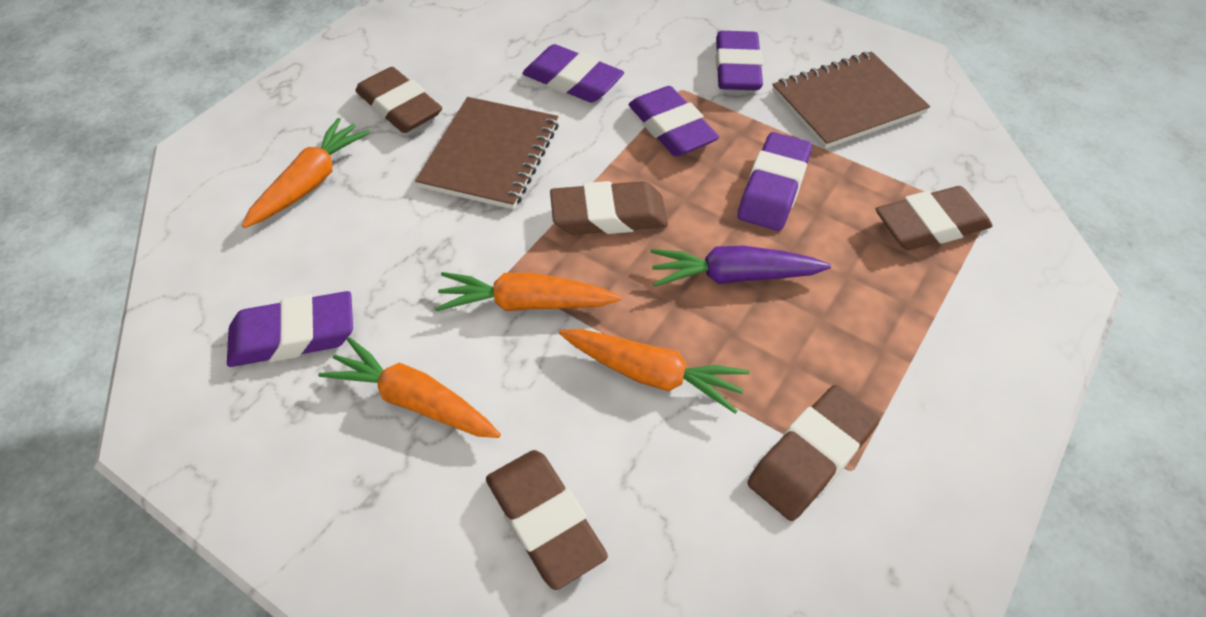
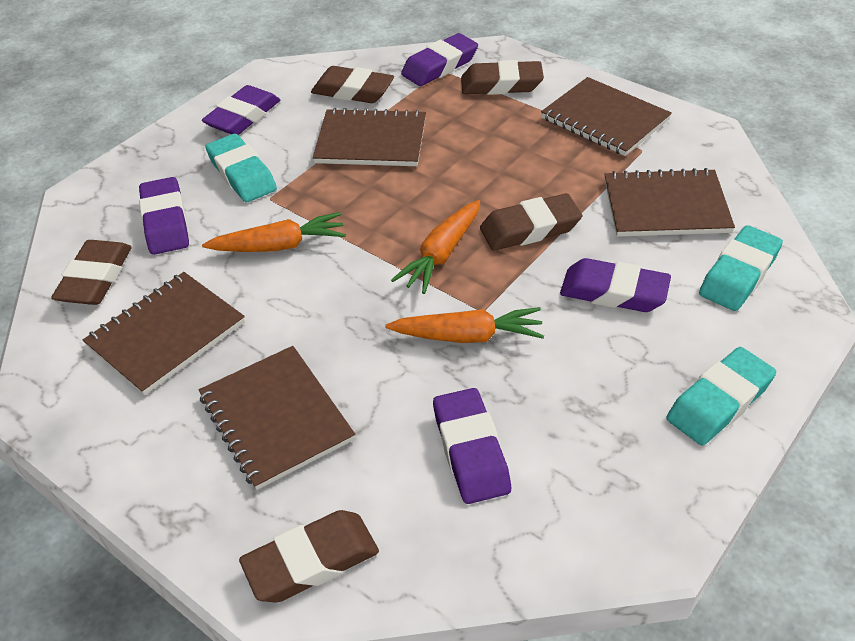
brown notebook: [415,97,559,209] [772,52,930,149] = 2 -> [83,272,245,396] [199,346,355,490] [313,108,426,166] [541,77,672,156] [604,168,735,237] = 5
orange carrot: [242,118,370,228] [318,337,501,438] [435,272,621,311] [559,329,749,414] = 4 -> [202,212,346,252] [385,307,544,343] [391,200,480,294] = 3
purple carrot: [651,246,831,287] = 1 -> none = 0
turquoise eraser: none = 0 -> [205,134,277,202] [666,347,776,446] [699,225,783,311] = 3

